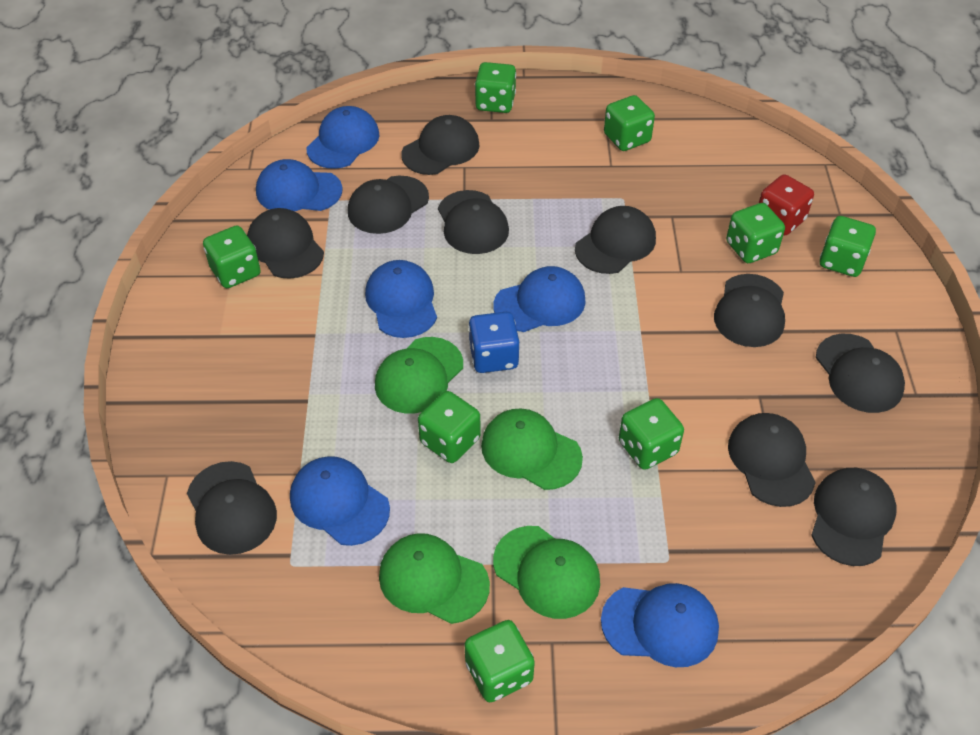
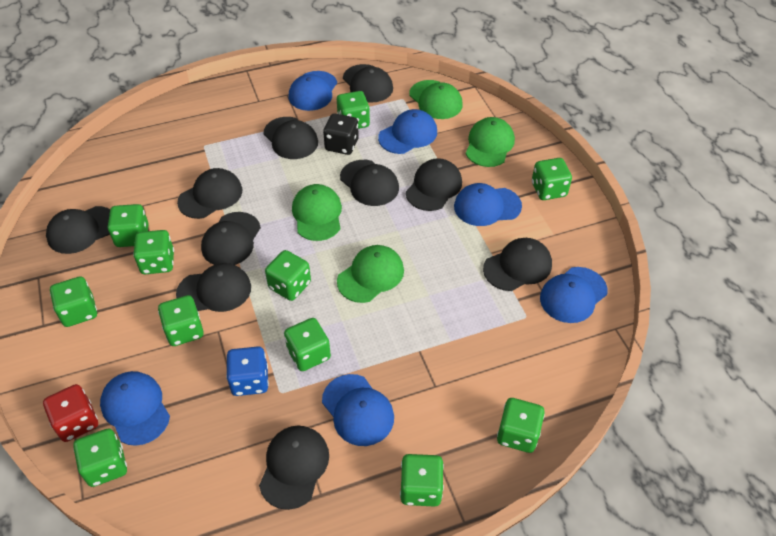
black dice: none = 0 -> [323,114,359,155] = 1
green dice: [203,226,261,288] [418,391,481,463] [465,620,535,702] [475,62,516,113] [604,95,655,151] [619,398,684,470] [726,203,785,263] [820,216,876,277] = 8 -> [50,276,97,327] [73,429,127,487] [108,204,149,247] [133,230,174,274] [158,295,204,346] [265,250,311,301] [284,318,331,371] [337,91,370,129] [400,454,444,507] [497,398,545,453] [532,158,572,200] = 11

